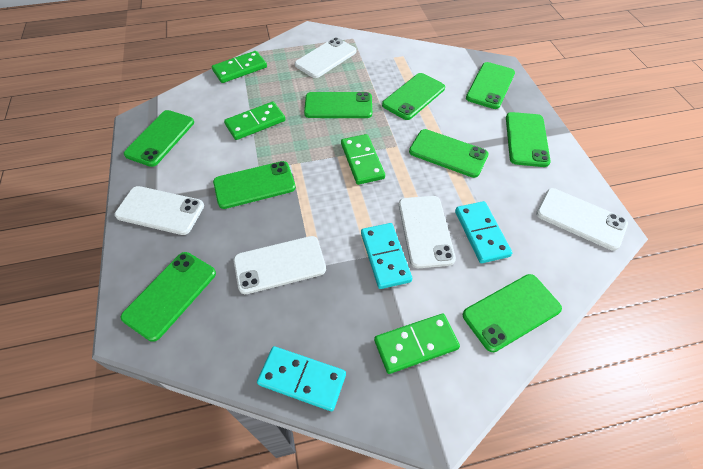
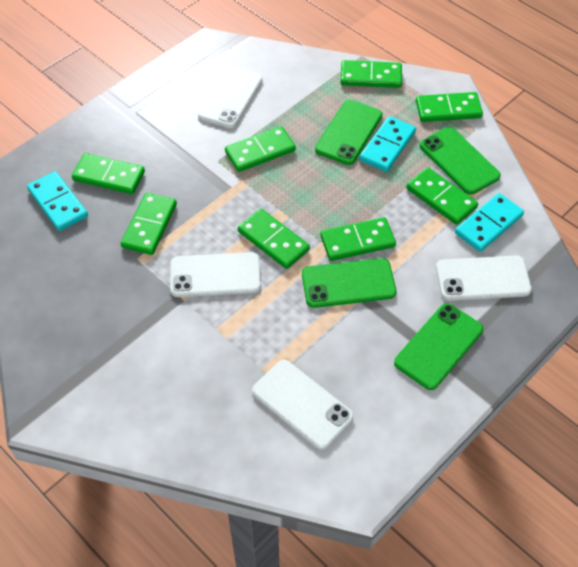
green domino: [212,51,267,83] [224,102,285,140] [341,134,385,185] [374,313,460,374] = 4 -> [72,153,145,194] [121,193,177,255] [225,126,296,172] [238,209,310,269] [320,217,396,261] [341,60,402,88] [406,167,478,225] [416,92,483,122] = 8
green phone: [121,252,216,342] [124,110,194,167] [213,161,296,209] [304,92,372,118] [382,73,445,120] [409,129,489,178] [463,274,562,352] [466,62,515,109] [506,112,551,167] = 9 -> [302,258,396,308] [315,100,382,165] [394,303,483,390] [420,127,501,195] = 4
white phone: [115,186,204,235] [234,236,326,294] [295,37,356,78] [399,196,456,268] [536,188,628,251] = 5 -> [170,252,261,297] [198,66,263,128] [252,360,354,450] [436,255,532,301] = 4

